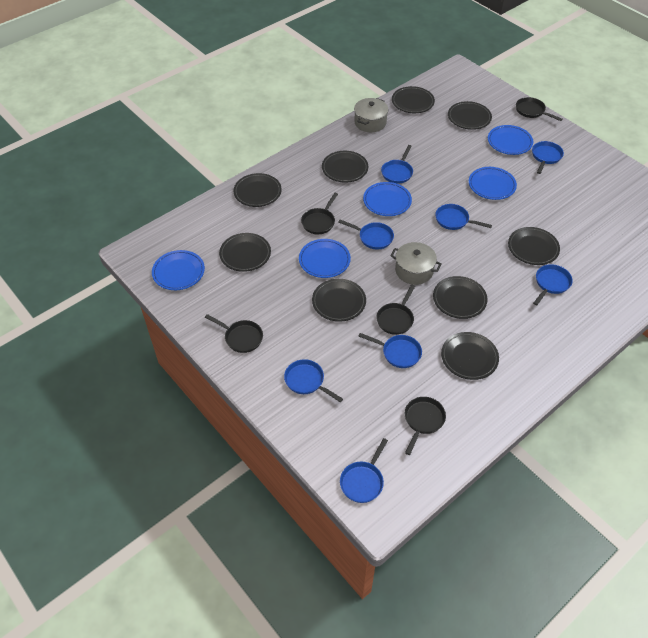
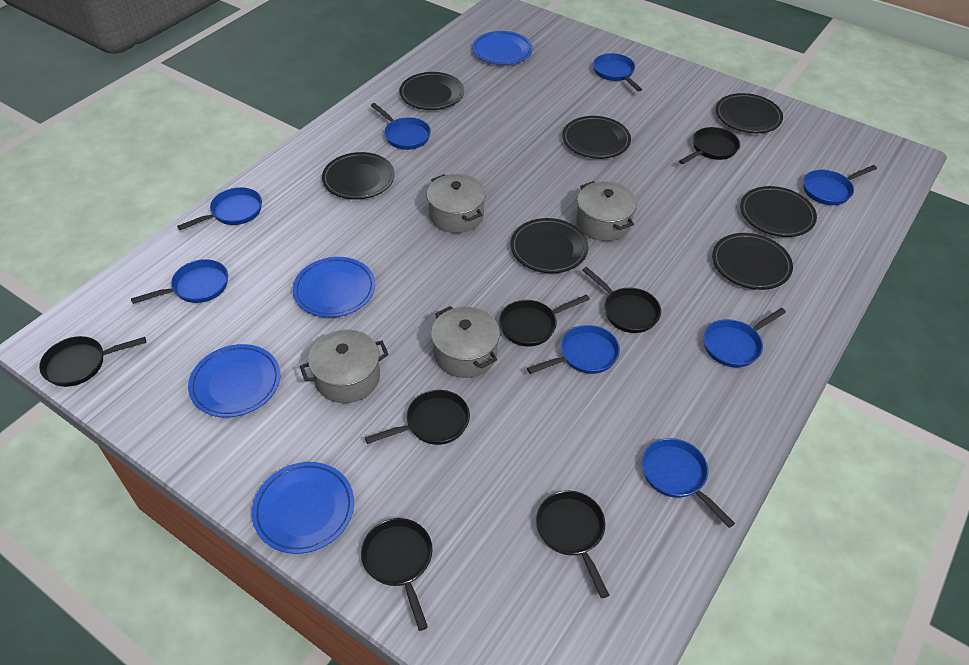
black pan: [205,314,263,353] [301,193,338,234] [376,285,415,335] [405,397,446,455] [516,97,563,121] = 5 -> [39,336,146,387] [361,518,433,631] [365,390,470,445] [499,294,590,346] [536,491,609,598] [582,267,661,333] [679,127,740,164] = 7
black plate: [219,233,271,272] [233,173,282,207] [312,279,366,322] [322,151,368,183] [392,86,435,113] [433,276,488,319] [441,332,499,380] [448,101,492,130] [508,227,560,265] = 9 -> [322,152,395,200] [399,72,464,110] [510,218,588,273] [562,116,631,159] [712,233,793,290] [716,93,783,133] [740,186,817,237] = 7
blue plate: [152,250,205,290] [299,239,351,278] [363,182,412,216] [469,167,517,200] [488,125,533,155] = 5 -> [188,344,280,417] [252,462,354,554] [293,257,375,317] [472,31,533,65] = 4
grey pot: [354,98,388,132] [390,242,442,285] = 2 -> [300,330,389,403] [427,174,486,233] [431,306,500,378] [576,181,637,241] = 4

